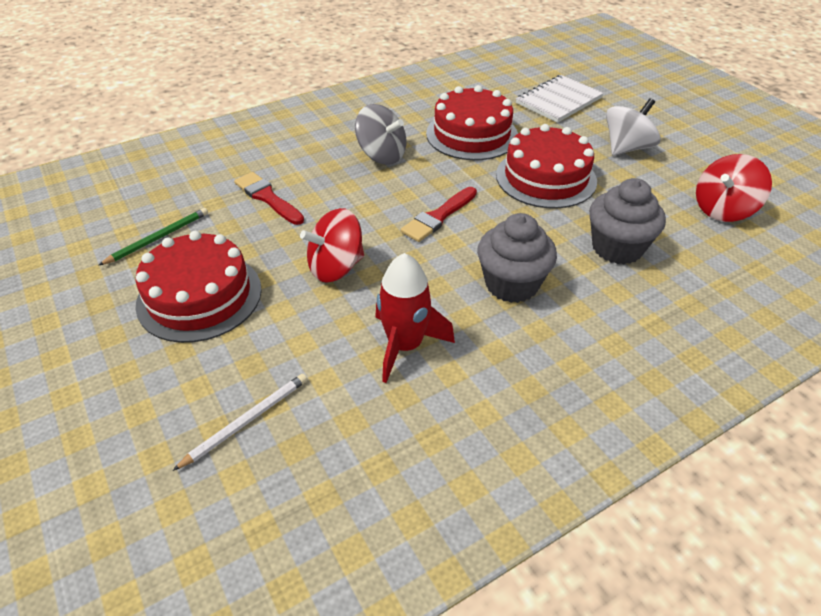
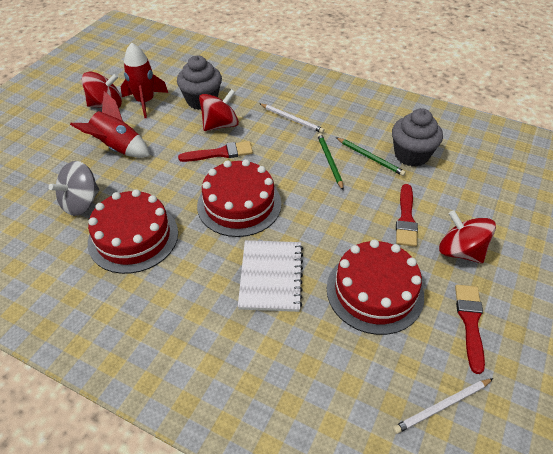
green pencil: [98,208,208,266] = 1 -> [317,133,344,191] [336,137,406,176] = 2
red brush: [234,172,304,225] [401,187,477,242] = 2 -> [178,141,253,162] [396,184,418,247] [455,285,485,374] = 3
red rocket: [375,253,455,383] = 1 -> [70,91,150,158] [121,43,168,118] = 2
red spinning top: [300,208,364,283] [696,154,772,222] = 2 -> [82,72,122,108] [199,89,239,131] [439,210,496,263] = 3
white pencil: [173,374,307,471] = 1 -> [260,104,324,133] [393,378,494,434] = 2
white spinning top: [606,98,661,155] = 1 -> none = 0

